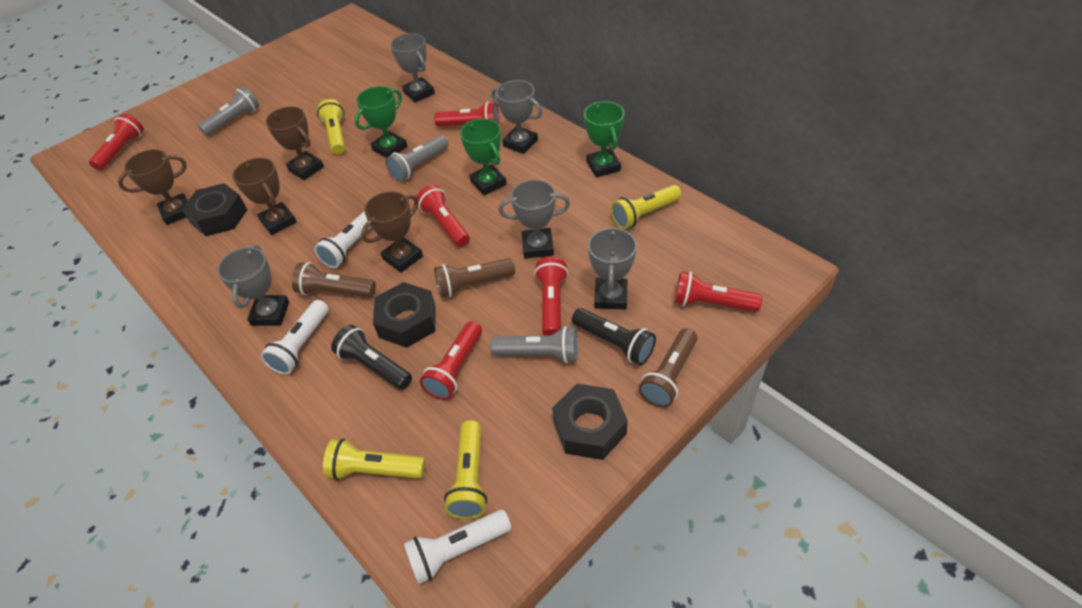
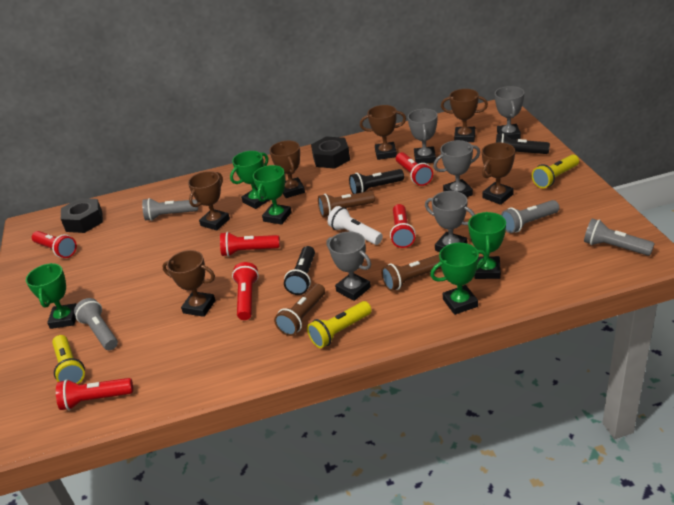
black flashlight: [331,325,412,390] [572,308,656,365] = 2 -> [284,246,315,295] [349,169,404,194] [496,133,550,154] = 3
black nut: [182,183,247,236] [373,282,436,348] [552,384,628,460] = 3 -> [61,198,103,233] [311,136,350,169] = 2
brown trophy: [118,149,188,225] [232,158,296,235] [266,106,324,180] [361,191,423,273] = 4 -> [162,250,216,317] [188,171,230,231] [269,141,305,198] [360,105,406,160] [441,89,488,142] [482,143,515,205] = 6
green trophy: [355,86,407,158] [460,119,507,195] [584,101,624,177] = 3 -> [26,263,77,329] [230,151,270,209] [253,165,292,225] [430,243,488,315] [468,212,506,279] = 5
grey flashlight: [198,87,260,136] [386,135,449,181] [490,326,578,363] = 3 -> [74,298,118,350] [142,198,198,221] [501,200,559,233] [584,218,655,256] = 4
white flashlight: [261,300,329,375] [314,212,371,268] [404,510,511,584] = 3 -> [328,206,383,245] = 1
yellow flashlight: [317,99,346,155] [323,438,425,480] [444,420,487,519] [611,185,682,229] = 4 -> [52,335,85,384] [307,301,372,348] [532,154,579,188] = 3

